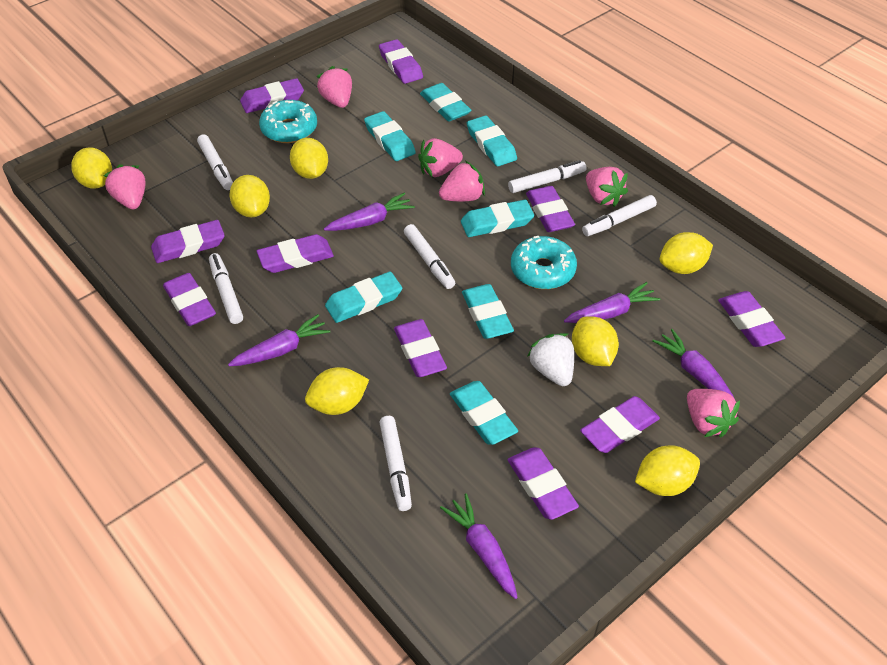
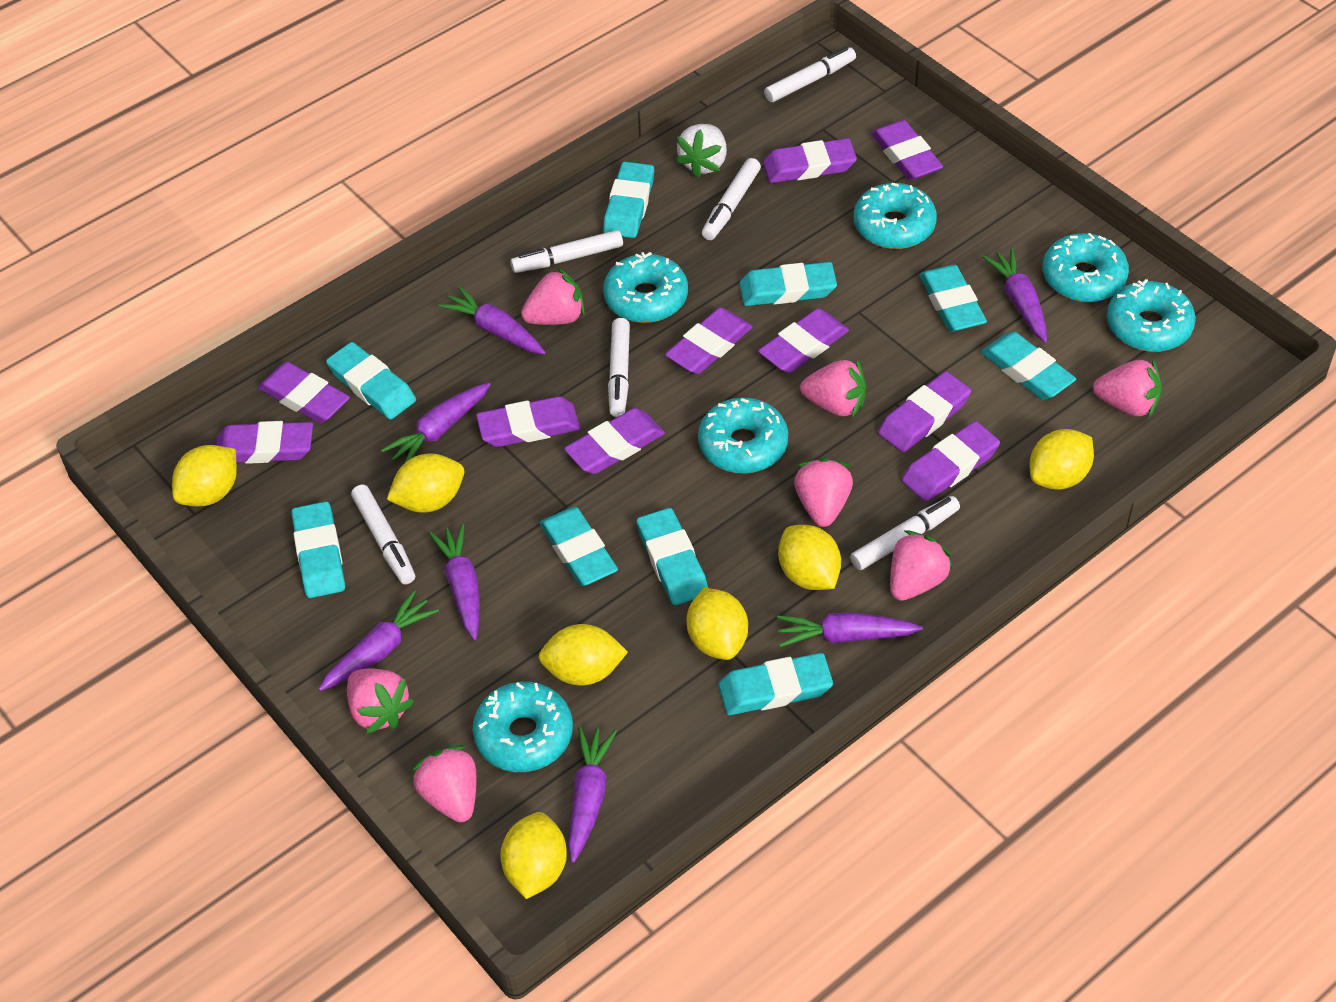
pink strawberry: [103,164,145,209] [317,66,352,108] [418,138,463,177] [439,161,485,201] [586,167,628,207] [687,389,740,437] = 6 -> [347,668,414,734] [411,745,477,822] [521,268,585,325] [794,458,853,527] [800,359,866,417] [890,531,953,601] [1093,359,1162,418] = 7
purple carrot: [228,314,330,366] [324,193,415,231] [440,493,518,599] [564,282,660,323] [652,329,734,397] = 5 -> [318,590,439,691] [381,383,490,464] [429,524,480,640] [438,286,546,354] [568,726,617,863] [777,612,923,647] [982,248,1047,343] = 7
turquoise donut: [259,100,317,143] [511,236,577,289] = 2 -> [473,682,573,772] [603,252,688,323] [698,397,788,473] [854,183,937,249] [1043,233,1129,302] [1107,279,1196,352] = 6
turquoise eraser: [325,271,402,323] [364,111,416,161] [420,83,472,121] [450,381,518,445] [461,200,534,237] [462,284,514,339] [467,115,517,166] = 7 -> [292,501,345,598] [326,342,416,420] [540,507,618,586] [603,162,654,238] [637,508,708,605] [719,653,833,715] [739,262,837,306] [920,265,987,332] [981,332,1076,400] = 9

